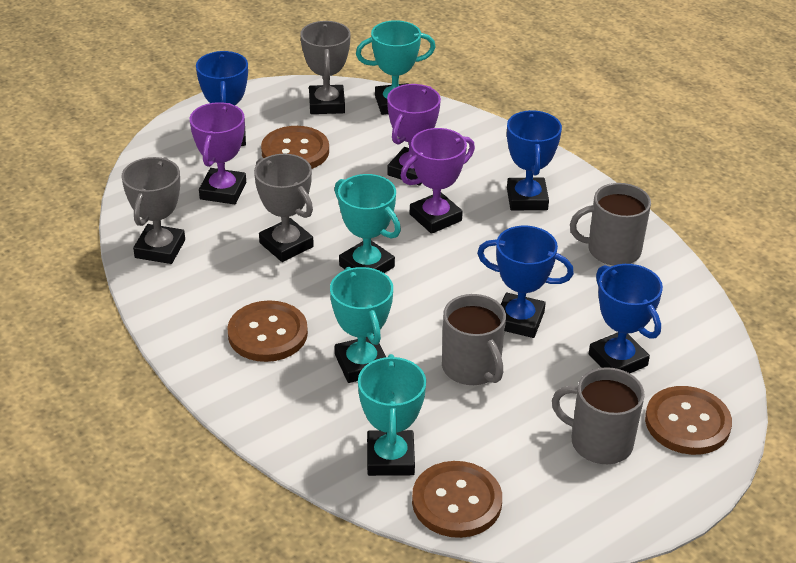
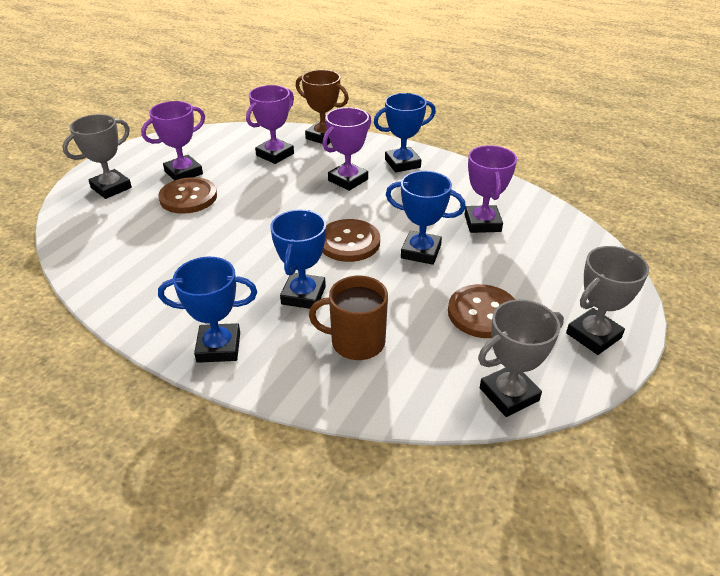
brown button: [227,300,308,362] [261,126,329,169] [412,461,502,538] [645,386,732,455] = 4 -> [158,177,217,214] [322,219,380,262] [448,284,516,338] = 3
brown mug: none = 0 -> [309,276,388,360] = 1
brown trophy: none = 0 -> [296,70,349,145] = 1
grey mug: [442,294,506,385] [552,367,645,464] [570,183,651,266] = 3 -> none = 0
purple trophy: [190,102,246,204] [387,84,441,186] [400,128,475,234] = 3 -> [141,101,205,180] [246,85,294,164] [322,107,371,191] [465,145,517,233] = 4
turquoise trophy: [330,267,393,383] [334,174,401,273] [356,20,436,115] [358,354,426,476] = 4 -> none = 0

